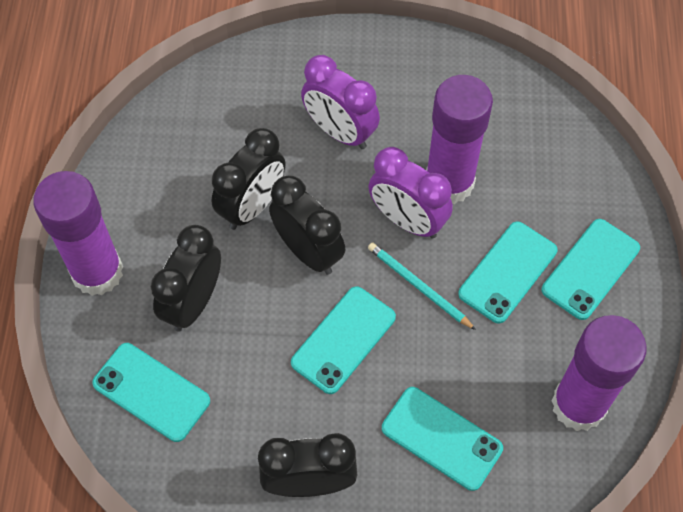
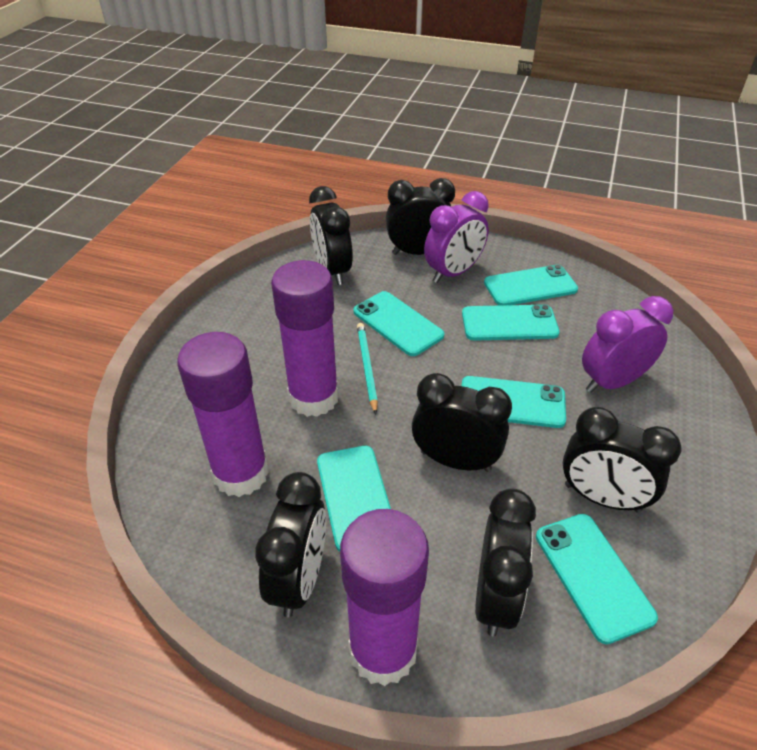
black clock: [151,225,221,332] [211,128,285,230] [258,433,357,497] [269,175,346,275] = 4 -> [255,472,326,618] [309,186,353,285] [386,178,455,255] [412,373,512,472] [475,488,536,636] [563,407,681,512] = 6
turquoise phone: [92,343,210,442] [291,286,396,394] [382,387,503,491] [458,221,557,324] [542,219,640,320] = 5 -> [317,446,391,552] [353,291,445,356] [462,304,560,341] [462,376,566,428] [484,264,578,306] [536,514,658,644] = 6

